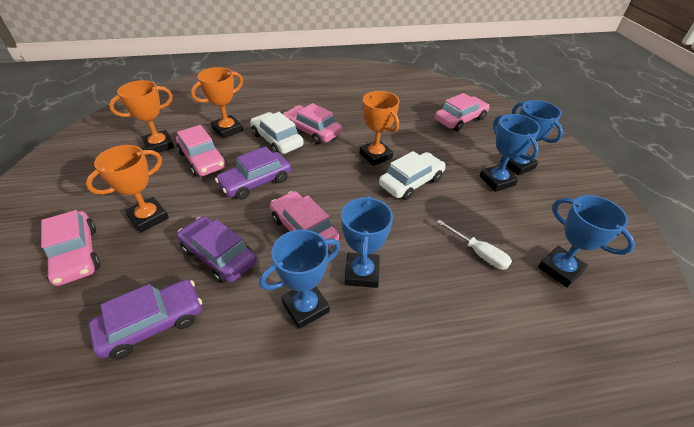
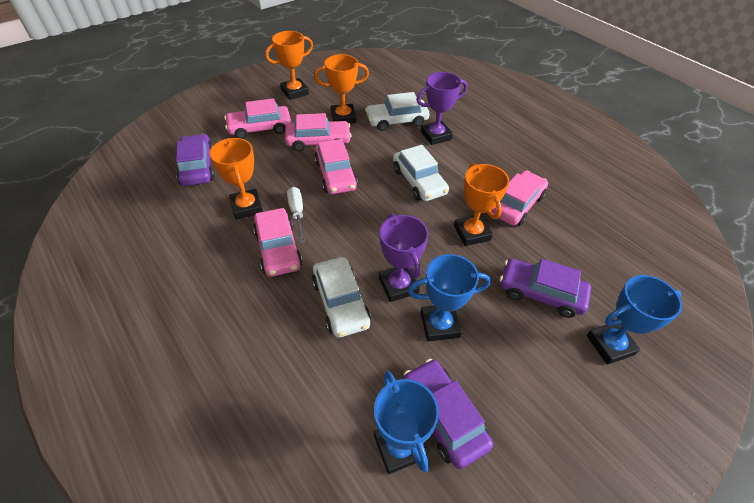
blue trophy: [259,230,340,329] [341,196,393,288] [480,114,540,192] [501,100,563,176] [538,195,635,288] = 5 -> [374,371,439,474] [408,254,491,342] [587,275,682,365] = 3
purple trophy: none = 0 -> [379,214,429,302] [417,72,467,145] = 2
white car: [250,112,304,154] [379,151,446,200] = 2 -> [312,257,371,338] [365,92,430,131] [393,145,449,201] = 3

